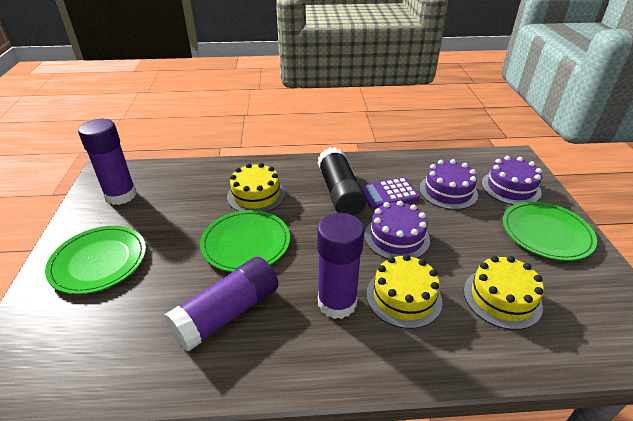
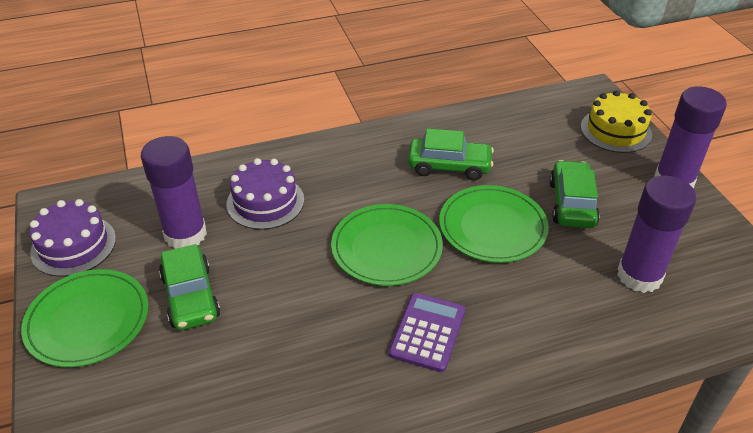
black glue stick: [317,147,367,216] = 1 -> none = 0
green car: none = 0 -> [159,244,220,330] [408,128,494,181] [549,160,600,228] = 3
purple cake: [364,201,430,259] [419,159,478,210] [482,156,542,205] = 3 -> [29,199,116,277] [227,158,304,230] = 2
yellow cake: [227,163,285,212] [367,254,442,329] [464,256,544,330] = 3 -> [581,90,652,153] = 1

